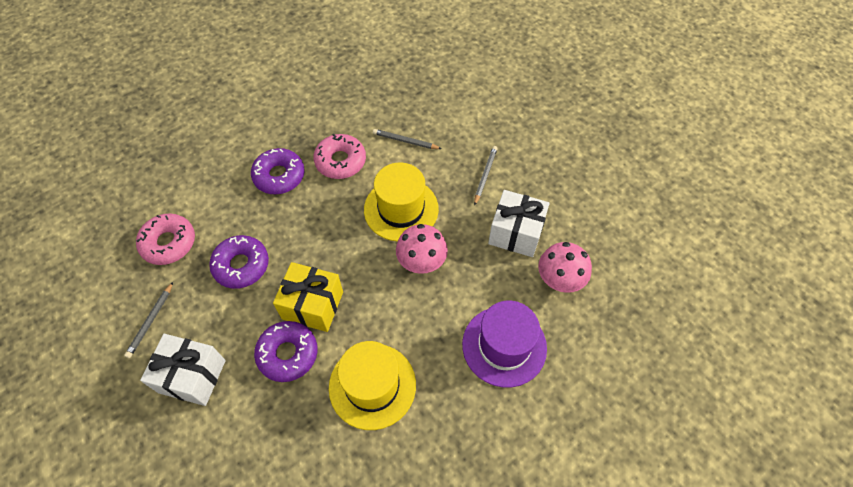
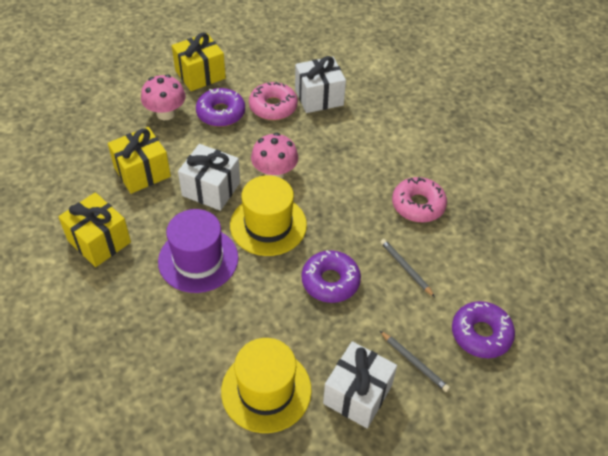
grey pencil: [124,282,173,358] [373,129,442,149] [474,146,498,206] = 3 -> [380,239,435,297] [380,331,450,392] = 2
white gift: [140,334,226,406] [488,190,550,257] = 2 -> [178,144,240,211] [295,56,346,113] [323,341,397,428] = 3
yellow gift: [273,262,343,332] = 1 -> [58,192,131,267] [108,127,171,194] [172,33,226,91] = 3

